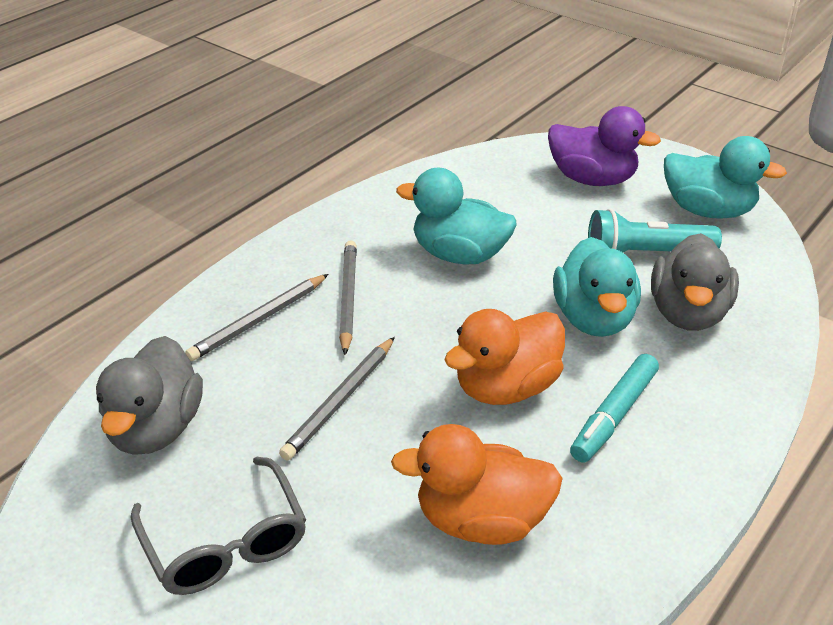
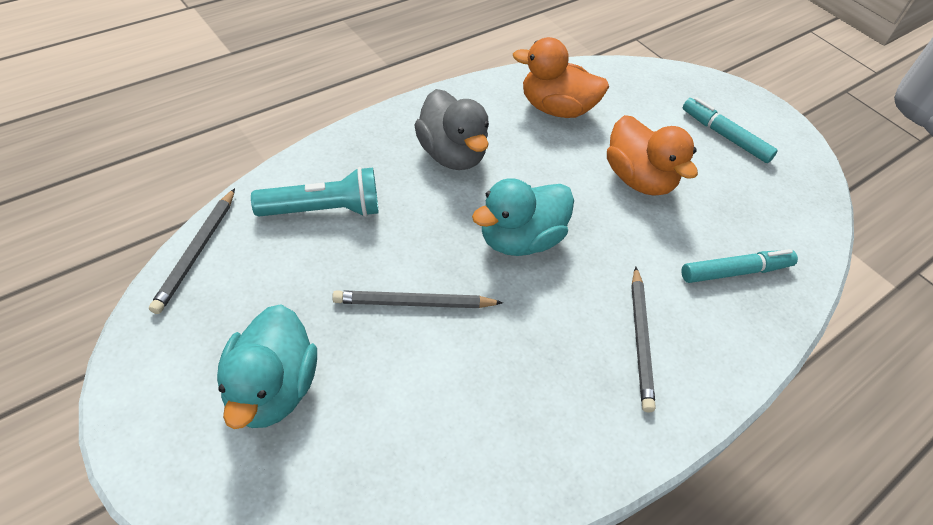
grey duck: [96,336,203,454] [651,233,739,331] = 2 -> [414,89,489,170] = 1
grey glasses: [131,457,306,595] = 1 -> none = 0
purple duck: [548,106,661,186] = 1 -> none = 0
turquoise duck: [396,168,517,265] [553,237,641,337] [664,136,787,219] = 3 -> [217,304,317,429] [472,179,574,256] = 2
turquoise marker: [570,354,659,462] = 1 -> [682,249,798,283] [683,97,778,163] = 2

